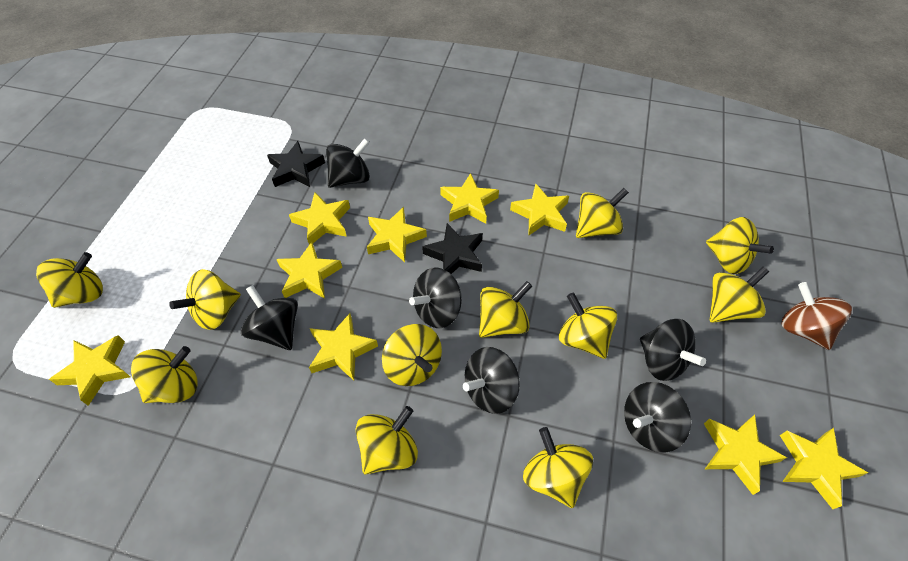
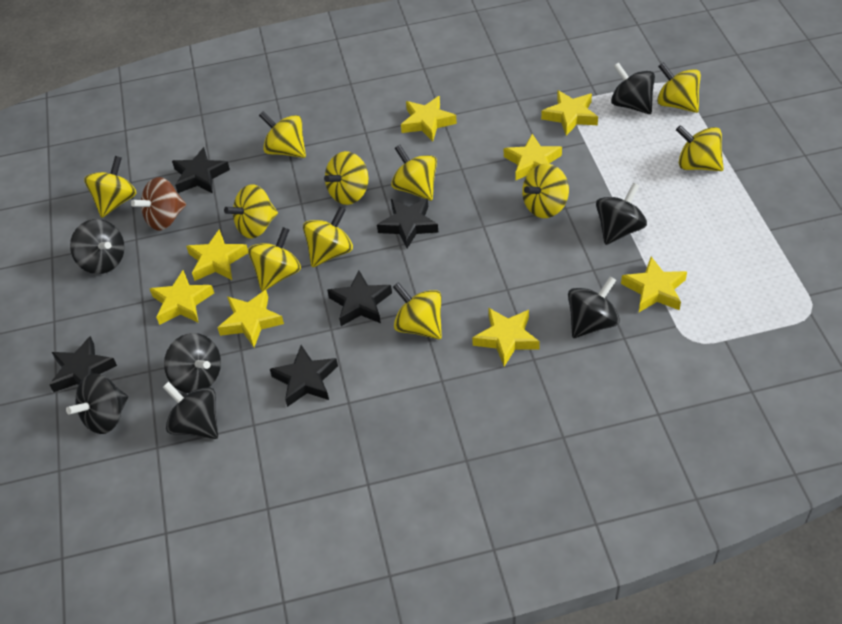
black spinning top: [241,285,298,350] [326,138,370,188] [409,267,462,328] [463,347,520,414] [624,382,691,453] [640,319,706,381] = 6 -> [66,373,128,434] [70,219,125,274] [163,382,218,439] [164,333,221,393] [568,276,620,338] [596,183,647,245] [611,62,655,114] = 7
black star: [267,141,325,187] [422,223,483,274] = 2 -> [49,336,117,392] [172,147,230,194] [270,345,338,407] [327,271,392,326] [377,198,438,248] = 5
yellow star: [49,335,130,406] [276,242,342,299] [289,192,350,245] [309,313,378,381] [367,207,427,262] [440,173,499,224] [510,184,569,236] [704,415,787,495] [780,428,868,509] = 9 -> [150,270,214,325] [186,229,248,281] [218,290,284,347] [401,96,457,142] [472,308,540,367] [504,134,562,181] [541,90,598,136] [621,257,687,312] = 8

